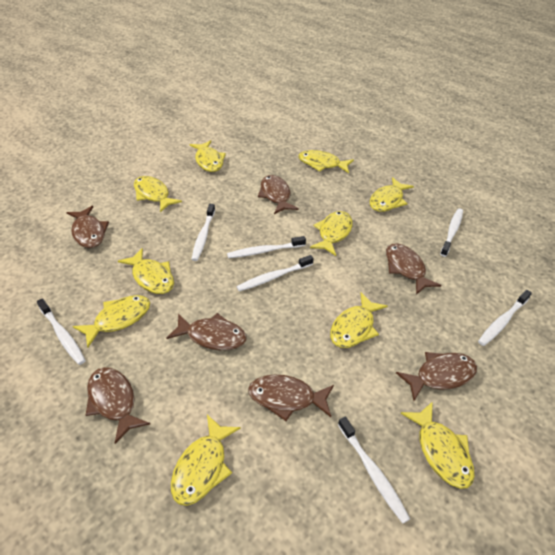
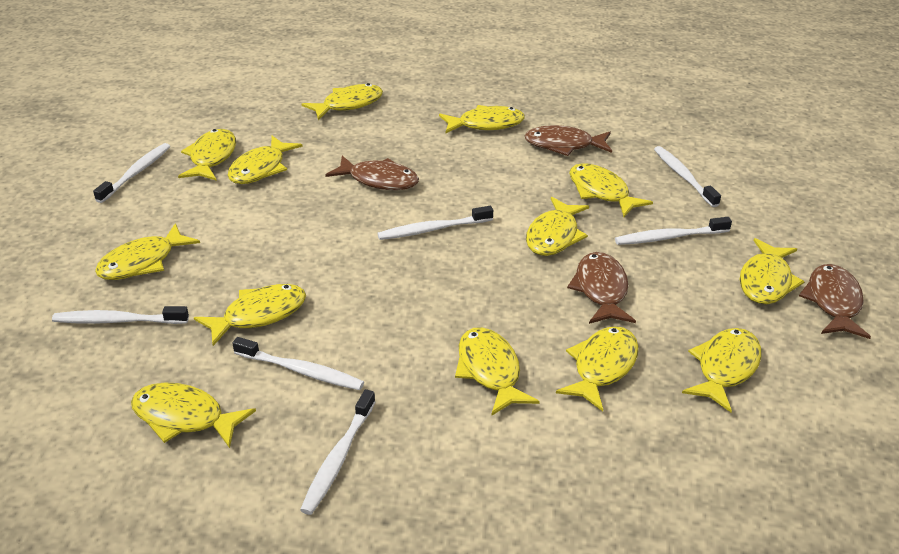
brown fish: [67,206,109,248] [86,367,150,444] [167,313,247,350] [248,375,334,421] [258,175,299,214] [386,243,441,295] [396,352,477,401] = 7 -> [325,156,419,190] [525,125,612,156] [567,252,636,324] [799,264,871,339] = 4
yellow fish: [73,295,150,348] [118,248,174,294] [134,176,182,212] [171,415,241,506] [190,140,226,172] [298,150,354,173] [310,211,353,256] [330,292,388,348] [370,177,414,212] [401,401,475,489] = 10 -> [95,223,200,280] [131,382,256,448] [178,129,236,181] [194,284,306,346] [228,136,303,184] [302,83,383,120] [439,105,525,134] [455,327,540,416] [526,197,589,256] [556,326,639,412] [569,163,653,217] [682,328,762,412] [740,238,805,304] = 13

